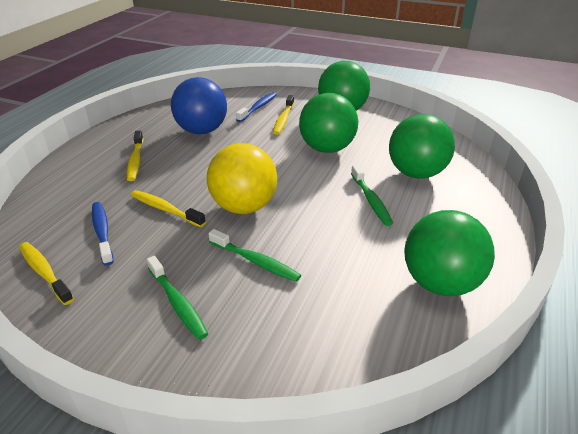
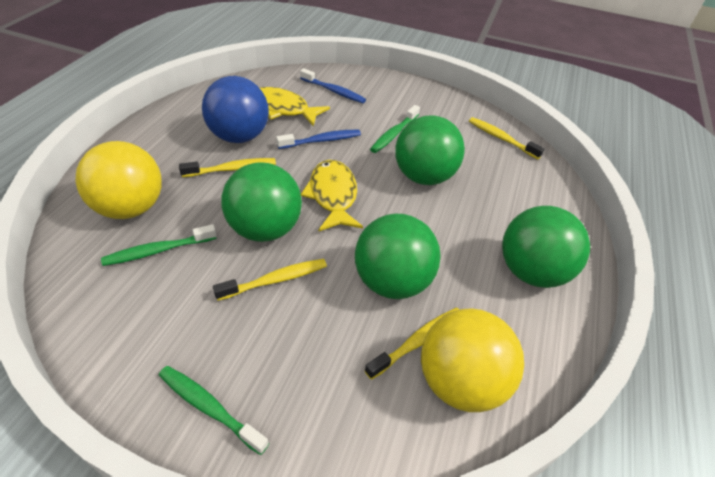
yellow ball: [207,143,277,214] = 1 -> [75,141,162,219] [421,308,524,412] = 2
yellow fish: none = 0 -> [260,87,330,127] [301,160,363,231] = 2

